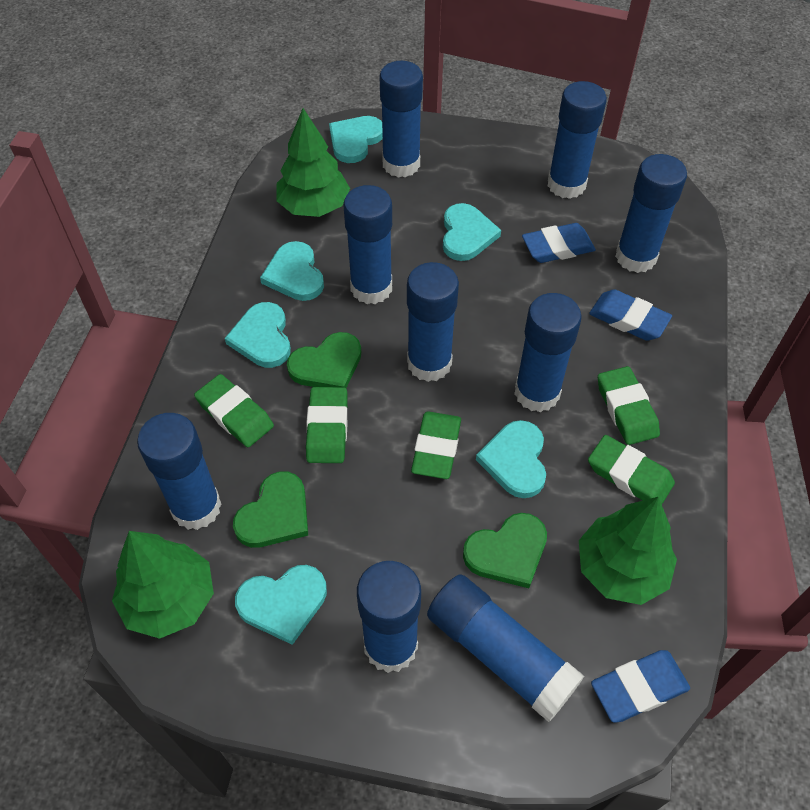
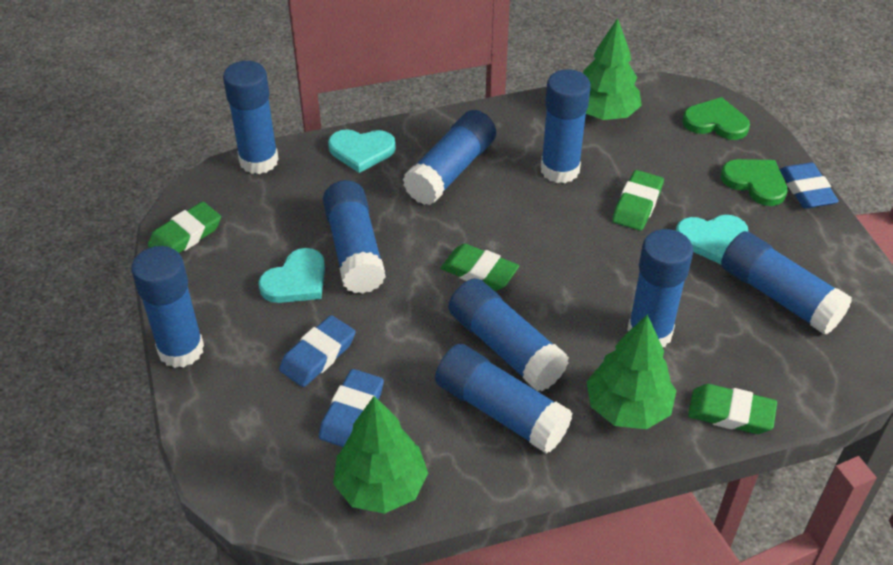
green eraser: [194,374,274,447] [306,387,348,463] [411,412,461,479] [588,435,675,504] [598,366,660,445] = 5 -> [148,202,221,253] [441,244,519,291] [612,170,664,231] [688,384,777,434] = 4
green heart: [233,471,308,548] [287,332,361,388] [463,513,547,588] = 3 -> [683,97,750,140] [721,159,788,206] = 2
turquoise heart: [225,302,291,368] [235,565,327,645] [260,241,324,301] [329,116,383,163] [443,203,501,261] [476,420,546,498] = 6 -> [258,248,325,303] [328,129,396,173] [676,215,748,264] = 3

